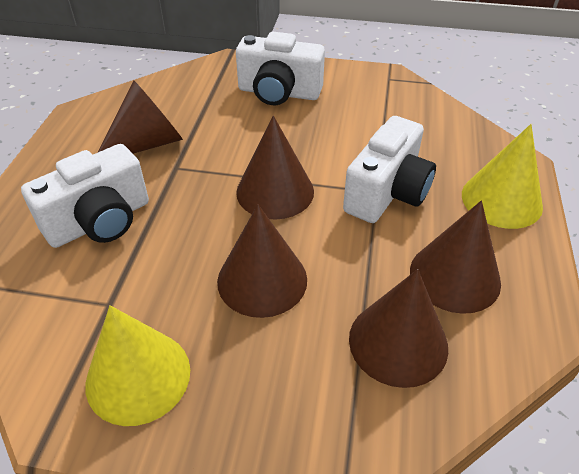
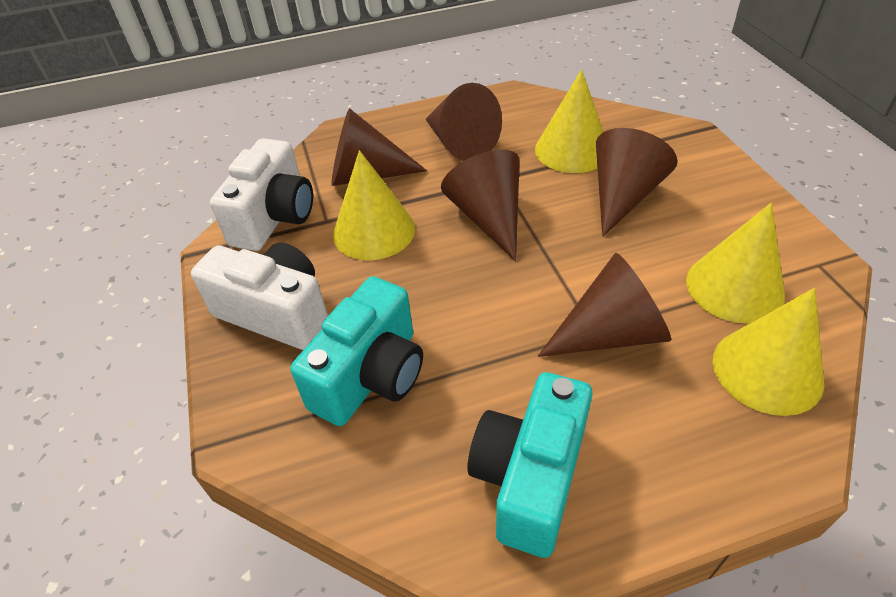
turquoise camera: none = 0 -> [291,276,423,426] [467,372,593,558] = 2
white camera: [21,144,149,248] [236,32,325,105] [343,116,436,223] = 3 -> [191,243,328,350] [210,138,313,251] = 2
yellow cone: [85,305,190,426] [462,124,543,229] = 2 -> [333,150,415,260] [535,70,603,173] [686,203,785,324] [713,288,824,416] = 4

